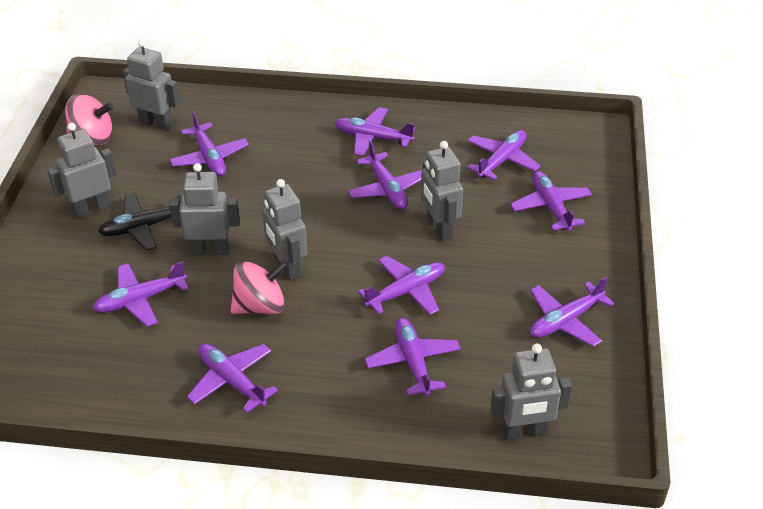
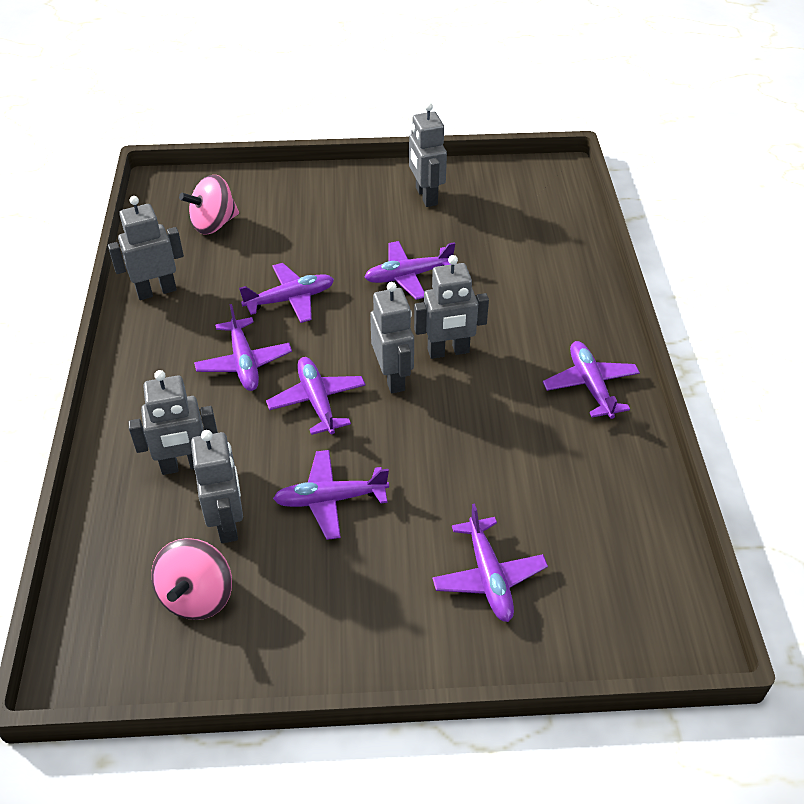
black plane: [98,193,182,251] = 1 -> none = 0
purple plane: [92,261,189,327] [169,111,249,176] [187,343,278,413] [335,107,415,156] [348,141,422,209] [358,256,445,315] [365,318,461,396] [467,130,541,181] [510,171,592,231] [530,277,614,347] = 10 -> [194,304,292,391] [239,263,334,323] [266,357,366,435] [273,450,389,540] [364,241,455,300] [432,504,548,622] [543,341,640,419] = 7

